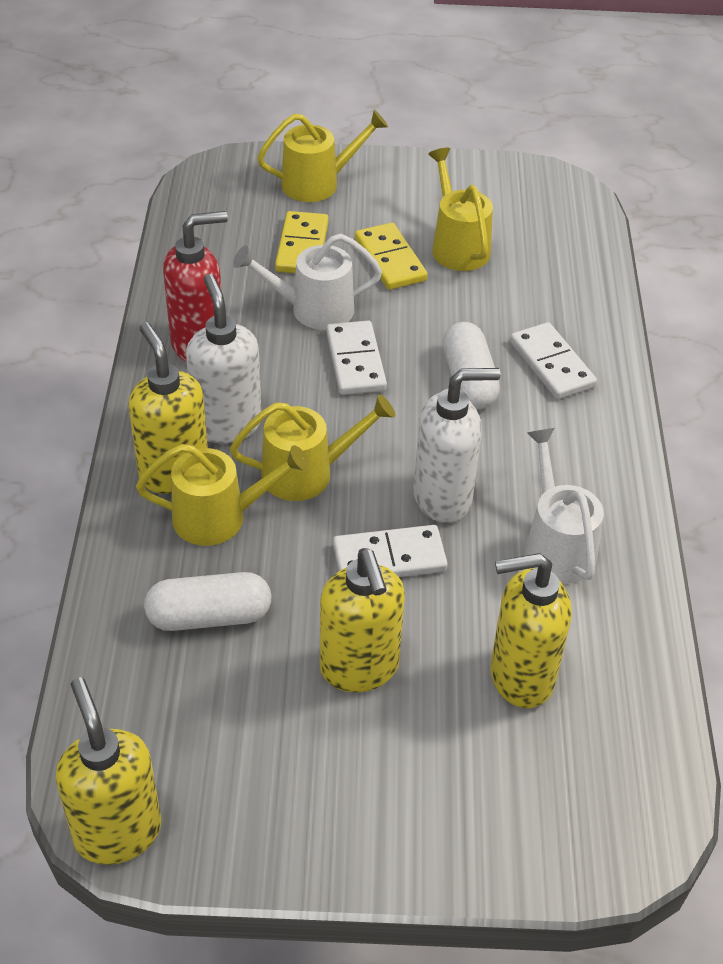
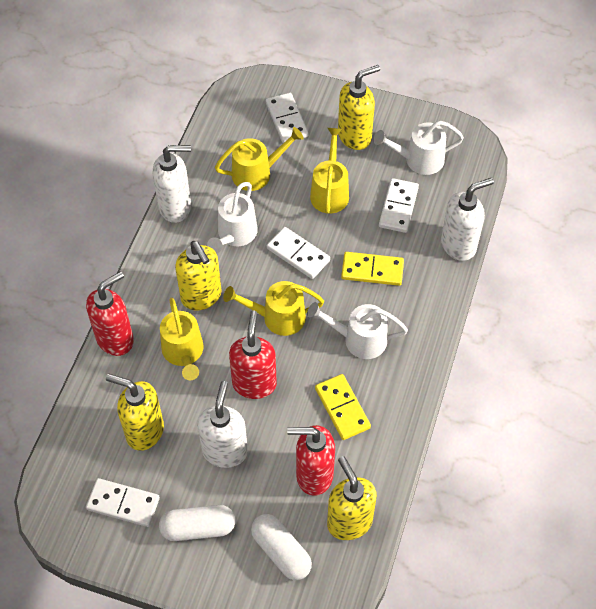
red soap dispenser: [163,211,228,362] = 1 -> [86,271,134,356] [229,311,277,399] [287,425,335,496] = 3
white domino: [326,321,387,395] [333,525,448,577] [510,322,597,399] = 3 -> [86,478,160,527] [266,93,309,143] [267,227,330,279] [379,178,419,233] = 4
white soap dispenser: [186,274,261,443] [413,368,500,523] = 2 -> [153,145,191,223] [197,381,248,468] [441,178,494,261] = 3
white watering can: [233,234,382,330] [525,428,604,584] = 2 -> [207,182,258,253] [307,302,408,359] [374,121,464,175] = 3

